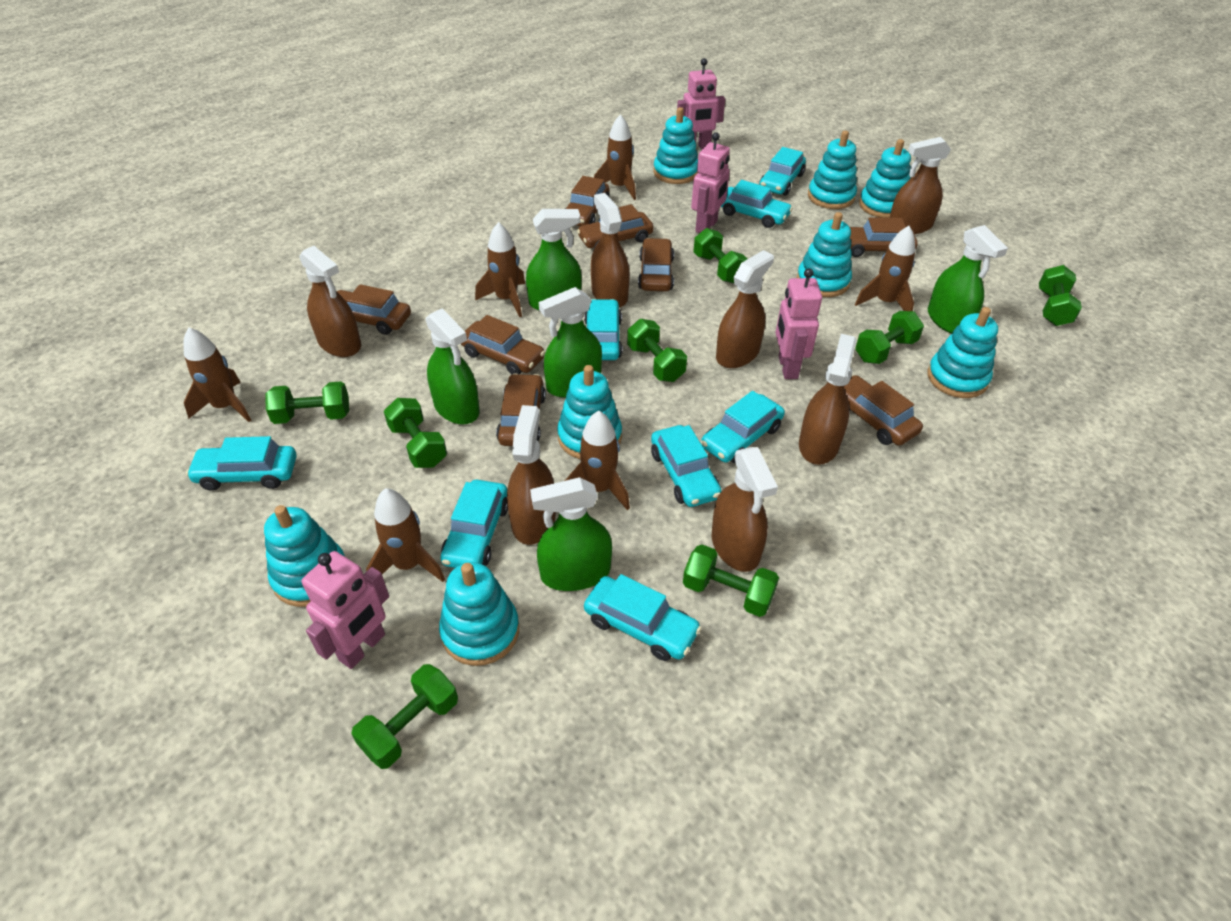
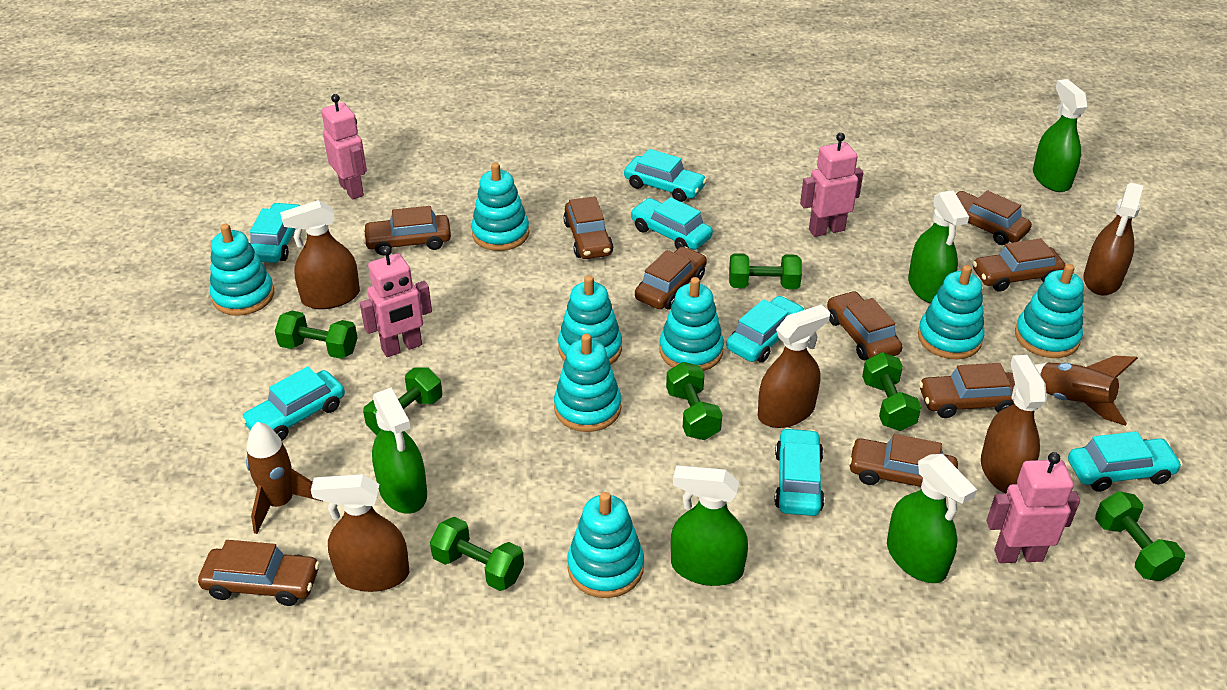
brown car: [337,284,411,335] [461,315,545,375] [496,373,546,446] [565,176,610,226] [577,204,654,248] [638,238,674,291] [844,375,923,446] [850,217,918,257] = 8 -> [198,540,320,606] [363,206,451,255] [563,196,613,259] [635,247,707,310] [827,291,902,360] [848,434,958,487] [919,363,1015,418] [955,190,1032,245] [973,238,1065,292] = 9
brown rocket: [184,328,251,422] [366,488,445,582] [475,222,525,317] [565,411,630,511] [594,114,636,200] [855,226,915,311] = 6 -> [246,422,322,534] [1034,356,1138,426] = 2
brown spray bottle: [299,246,361,357] [507,405,556,545] [591,193,630,308] [712,447,778,572] [716,250,774,368] [799,334,856,465] [890,137,951,234] = 7 -> [280,200,360,309] [311,474,409,592] [758,304,830,428] [981,355,1047,493] [1083,182,1143,295] = 5
green dumbbell: [265,381,349,424] [351,664,458,769] [384,398,447,468] [627,319,687,382] [683,545,779,617] [693,228,747,283] [855,311,924,364] [1039,265,1082,326] = 8 -> [275,311,358,359] [363,367,442,436] [430,517,524,591] [666,362,722,440] [729,253,802,289] [862,352,921,431] [1095,491,1185,581] = 7
turquoise car: [186,436,296,491] [440,480,508,568] [584,299,622,360] [584,574,702,661] [651,425,722,507] [701,391,785,463] [721,180,793,228] [759,147,806,196] = 8 -> [241,366,345,441] [250,203,301,263] [624,149,707,202] [630,197,713,250] [726,296,805,363] [774,428,825,516] [1068,431,1182,492] = 7

